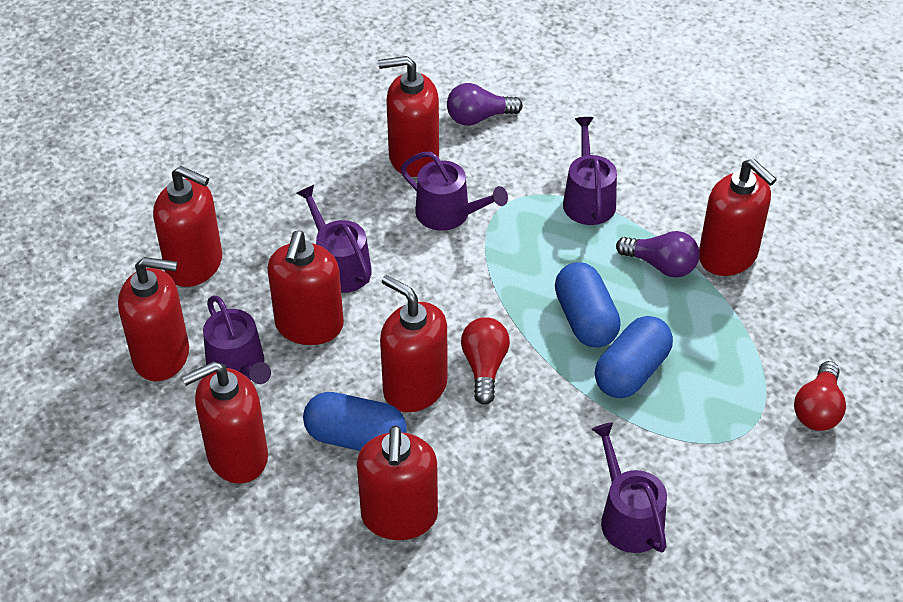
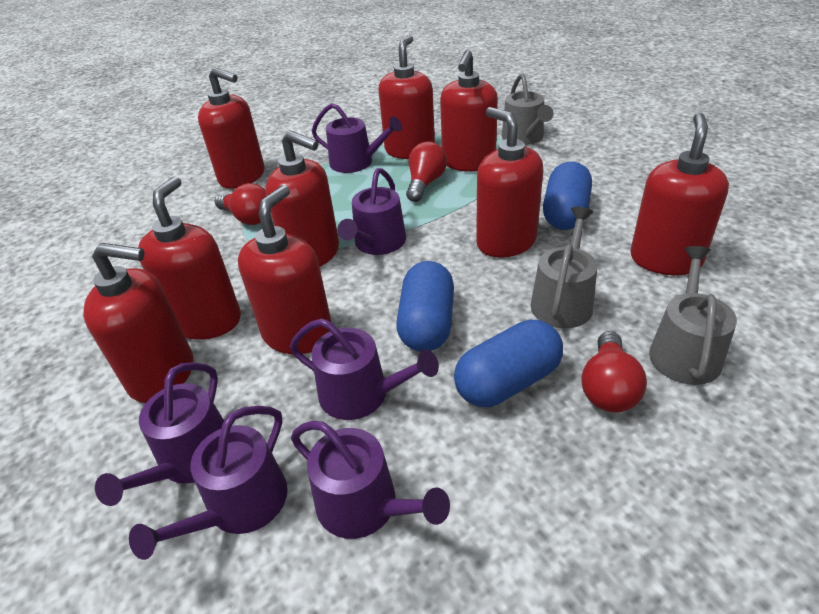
grey watering can: none = 0 -> [502,73,553,145] [530,207,597,328] [649,246,737,385] = 3
purple light bulb: [447,83,523,126] [616,231,700,278] = 2 -> none = 0
purple watering can: [203,296,271,384] [296,185,372,293] [401,152,508,231] [563,117,617,225] [591,422,667,553] = 5 -> [95,362,224,506] [129,406,288,560] [290,318,439,420] [291,421,450,539] [312,103,402,173] [337,168,406,255] = 6
red light bulb: [461,317,510,405] [794,361,846,431] = 2 -> [215,183,266,225] [406,141,447,202] [581,331,647,413] = 3
red soap dispenser: [118,257,189,381] [153,166,222,287] [182,361,268,484] [267,231,344,345] [357,425,438,540] [378,56,439,177] [380,275,447,412] [699,159,777,276] = 8 -> [83,243,193,403] [138,176,241,340] [198,67,264,189] [238,185,331,354] [265,130,339,267] [378,35,435,159] [440,50,498,172] [476,107,543,257] [630,113,729,275] = 9

